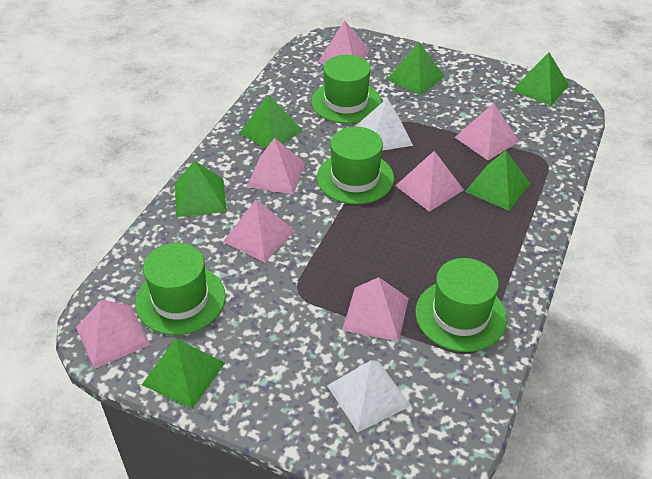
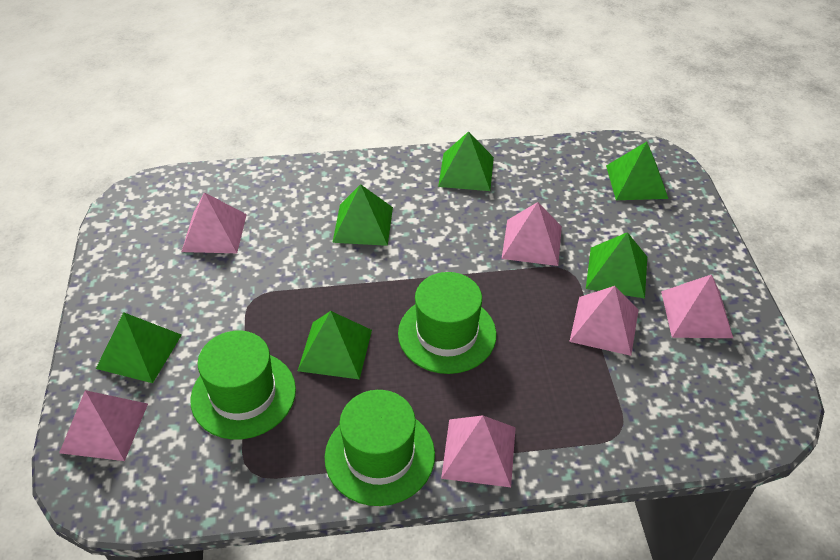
green hat: [135,243,226,335] [311,55,381,124] [317,127,394,204] [415,258,507,352] = 4 -> [190,330,296,440] [325,390,435,506] [398,272,496,374] = 3
pink pyramid: [76,300,151,369] [223,199,295,262] [247,138,305,194] [318,21,370,64] [342,277,409,341] [395,151,464,212] [455,103,519,160] = 7 -> [59,390,148,461] [182,192,247,253] [441,415,516,487] [502,202,562,266] [569,286,639,356] [661,274,733,338] = 6
white pyramid: [327,360,411,432] [357,98,413,151] = 2 -> none = 0

